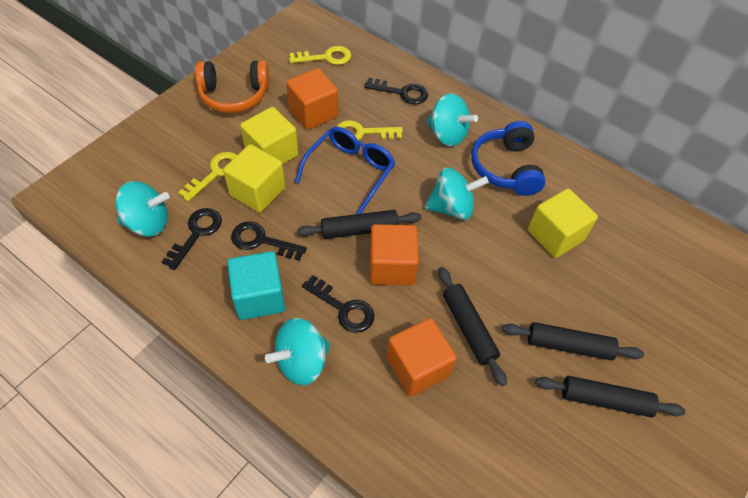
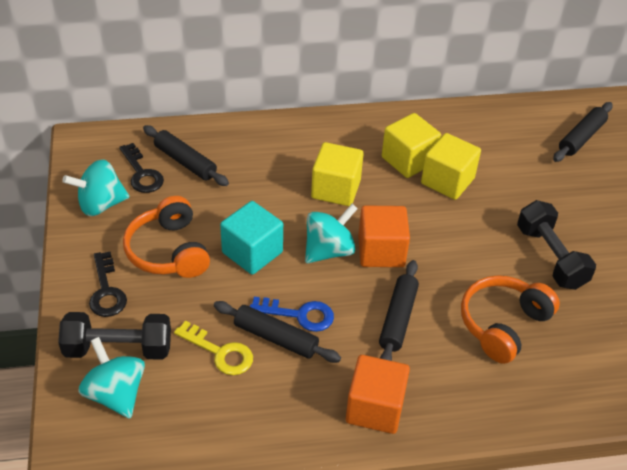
black dumbbell: none = 0 -> [58,312,171,360] [517,200,596,290] = 2
black key: [162,208,222,270] [231,221,307,261] [302,275,375,333] [364,78,428,105] = 4 -> [89,252,127,317] [119,143,164,193] = 2
blue glasses: [295,127,395,214] = 1 -> none = 0
blue headphones: [471,121,546,196] = 1 -> none = 0
blue key: none = 0 -> [250,297,334,332] = 1
orange cube: [286,68,338,130] [370,224,419,285] [386,318,457,397] = 3 -> [346,355,410,434] [358,205,410,267] = 2
orange headphones: [195,60,269,113] = 1 -> [123,196,210,278] [461,275,560,364] = 2
turquoise spinning top: [115,181,170,237] [265,318,331,385] [425,168,489,220] [427,93,478,146] = 4 -> [62,159,129,216] [79,337,145,419] [305,204,358,263] = 3
yellow key: [178,152,237,202] [289,46,351,65] [336,120,403,141] = 3 -> [174,321,253,375] = 1

